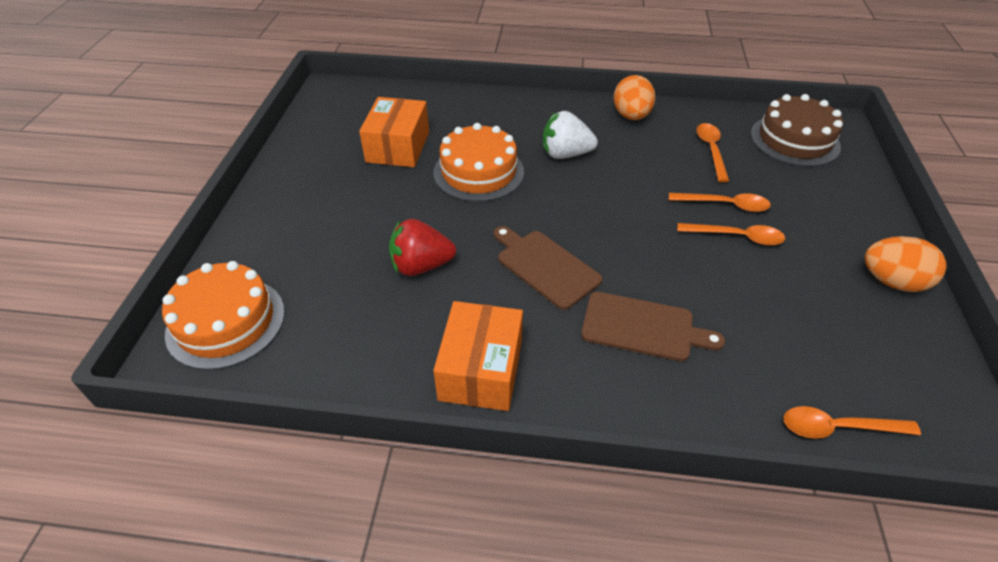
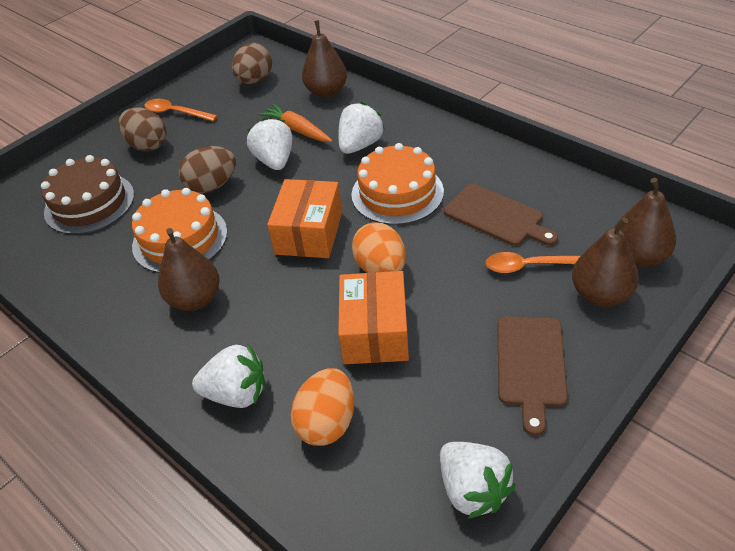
brown egg: none = 0 -> [118,107,166,152] [179,146,236,194] [232,43,272,84] = 3
brown pear: none = 0 -> [158,228,220,311] [302,20,347,98] [572,217,639,307] [614,178,676,268] = 4
orange carrot: none = 0 -> [259,104,333,142] = 1
orange spoon: [669,193,771,212] [677,223,785,246] [696,123,729,182] [784,406,921,439] = 4 -> [144,99,217,121] [485,252,580,273] = 2
red strawberry: [389,219,456,276] = 1 -> none = 0
white strawberry: [543,111,598,159] = 1 -> [192,344,265,408] [247,117,293,170] [338,102,385,154] [440,442,516,519] = 4

